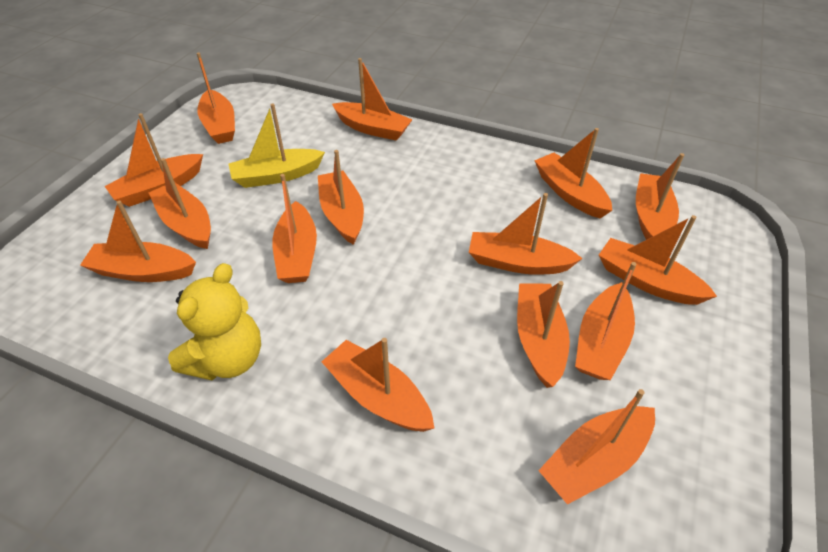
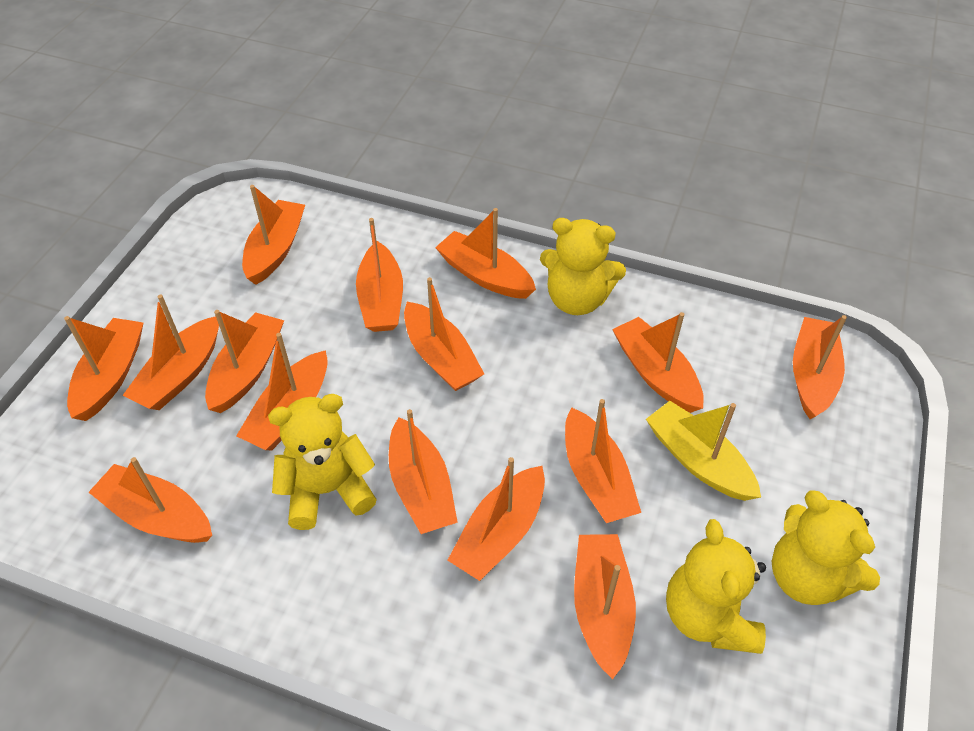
yellow teddy bear: [168,263,261,380] = 1 -> [268,394,377,530] [540,218,626,315] [666,519,766,654] [771,490,880,605] = 4

